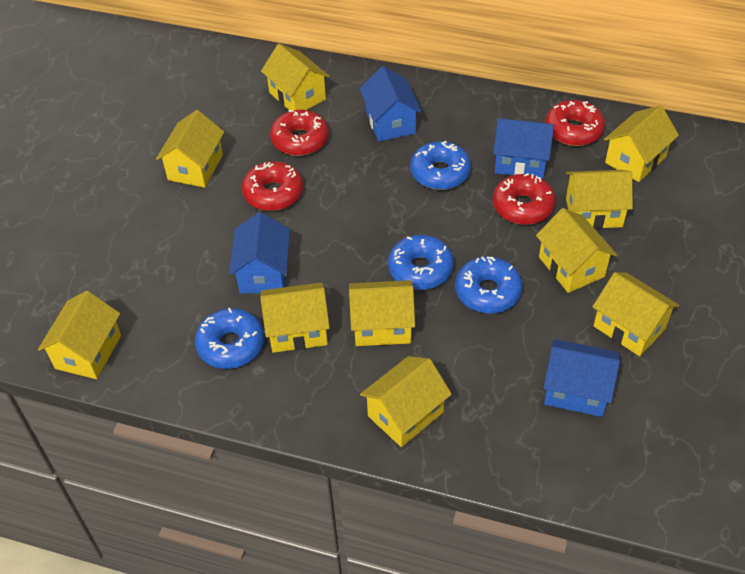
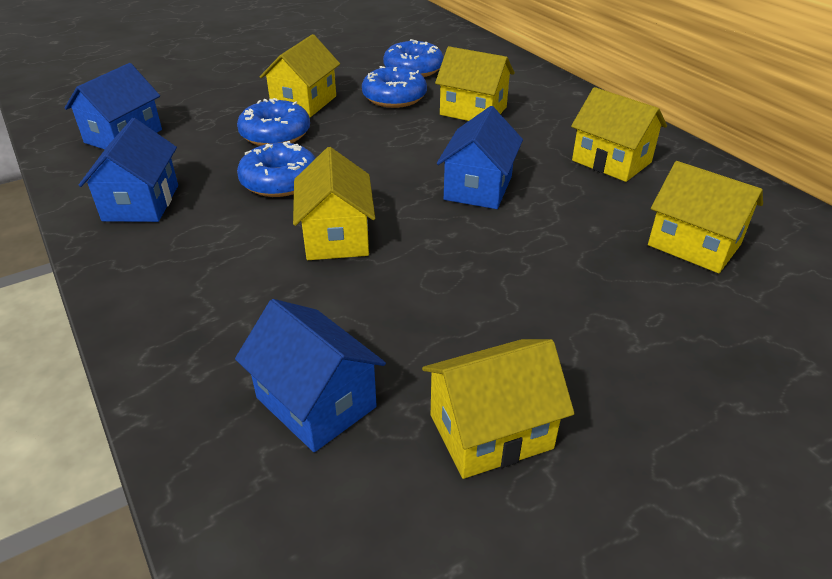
red donut: [242,161,303,211] [270,110,329,156] [493,173,556,225] [545,100,605,146] = 4 -> none = 0
yellow house: [38,291,121,379] [156,110,224,188] [260,282,330,353] [261,44,330,110] [349,280,415,346] [360,356,452,447] [536,208,617,293] [566,170,633,229] [593,272,679,356] [604,106,679,182] = 10 -> [260,34,340,118] [293,147,375,260] [422,339,575,479] [435,46,515,121] [571,87,667,182] [648,161,763,273] = 6

